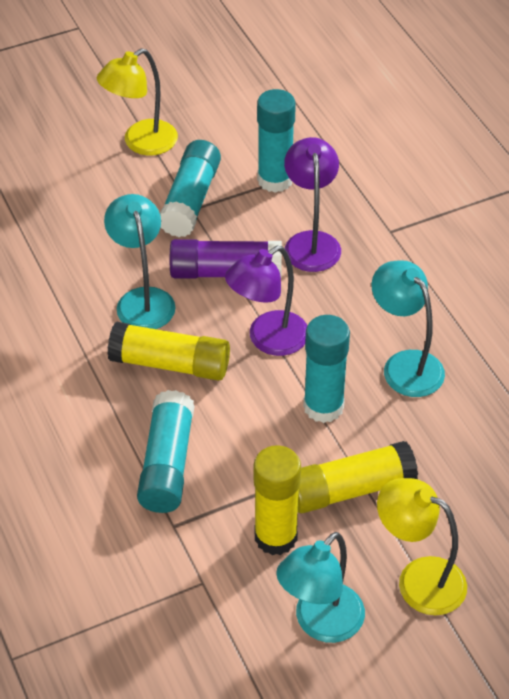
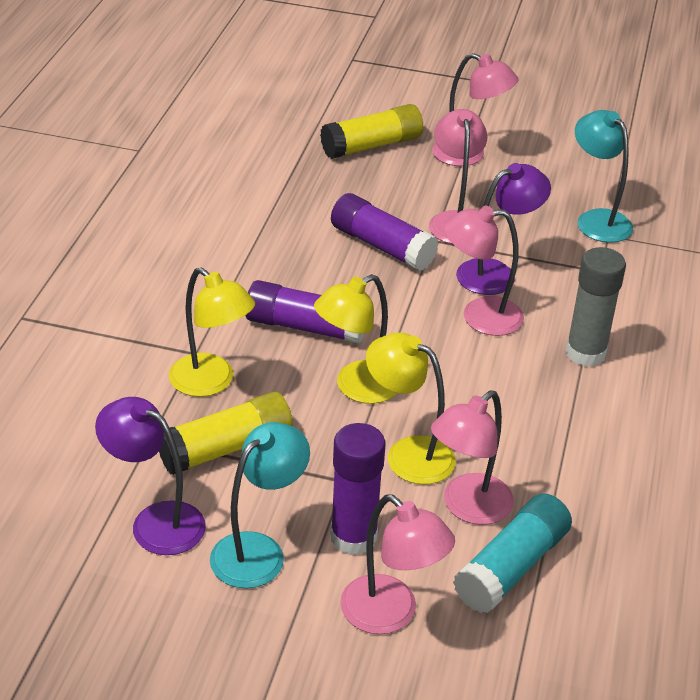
grey glue stick: none = 0 -> [565,247,626,367] = 1
pink lamp: none = 0 -> [340,495,455,634] [429,109,487,244] [431,390,514,525] [432,53,518,166] [444,206,524,336] = 5
purple glue stick: [170,239,282,279] = 1 -> [246,280,364,344] [330,423,385,555] [331,193,439,271] = 3
turquoise glue stick: [137,390,195,513] [160,140,221,237] [257,89,296,193] [303,315,350,423] = 4 -> [453,493,572,613] = 1
turquoise lamp: [104,194,176,329] [276,532,365,643] [372,260,445,397] = 3 -> [210,422,310,588] [575,110,633,243] = 2
yellow glue stick: [107,322,230,381] [254,445,301,555] [298,441,418,513] = 3 -> [159,392,293,475] [320,104,423,159] = 2
yellow lamp: [97,48,178,155] [377,478,467,615] = 2 -> [169,267,255,397] [314,274,397,404] [366,333,456,485] = 3

